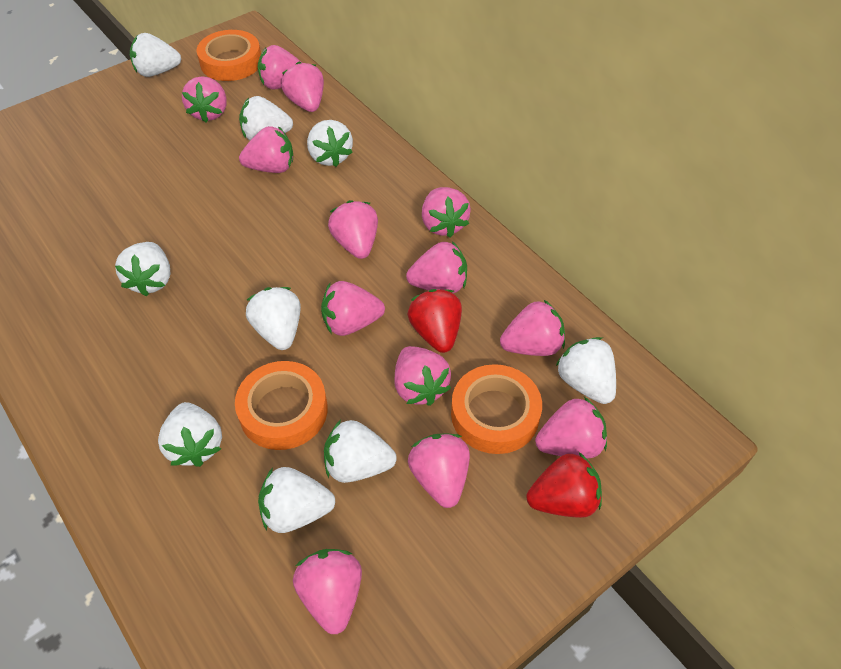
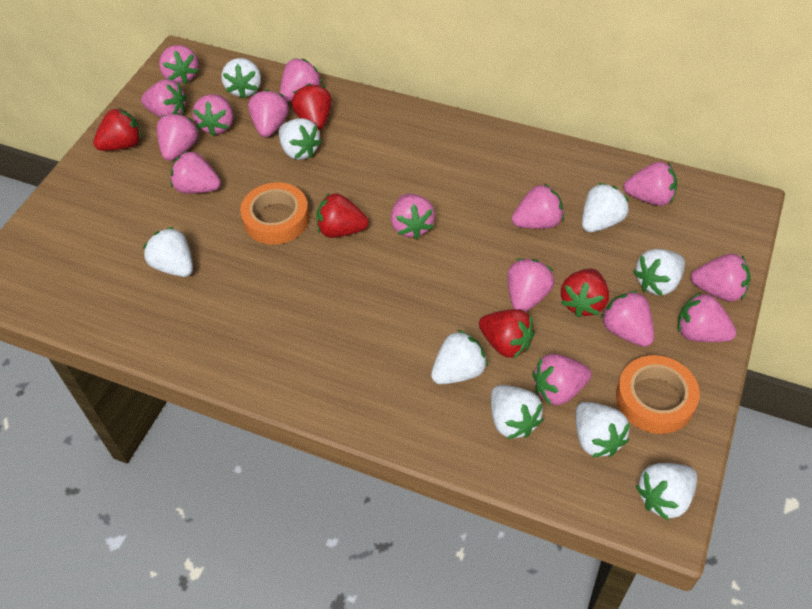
orange tape: [197,30,261,81] [235,361,328,450] [451,364,542,454] = 3 -> [240,182,310,245] [616,355,700,434] = 2
pink strawberry: [182,76,227,122] [239,126,293,173] [258,45,302,90] [281,62,324,112] [293,549,362,634] [321,281,385,336] [328,200,378,259] [394,346,451,406] [406,241,467,293] [408,434,470,508] [422,187,471,237] [500,300,565,356] [535,397,607,459] = 13 -> [141,79,187,118] [157,112,199,161] [159,45,199,84] [171,151,221,194] [192,94,233,136] [248,89,289,137] [280,58,322,102] [391,194,435,239] [507,258,554,312] [512,184,564,229] [532,354,592,405] [600,291,654,347] [623,162,677,206] [678,292,736,342] [691,254,750,302] = 15
red strawberry: [408,289,462,353] [526,452,602,518] = 2 -> [93,108,141,151] [292,84,332,130] [316,193,369,238] [479,309,535,359] [561,268,609,317] = 5

